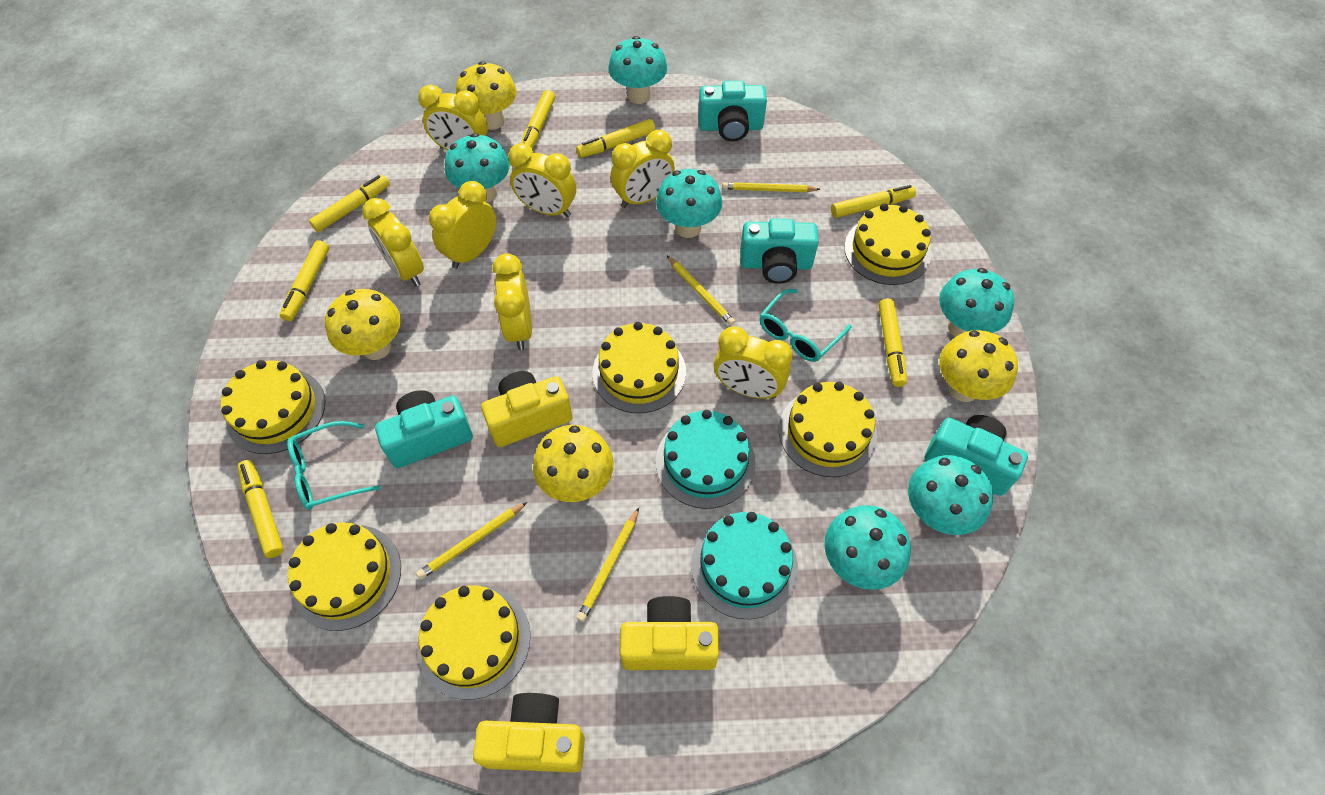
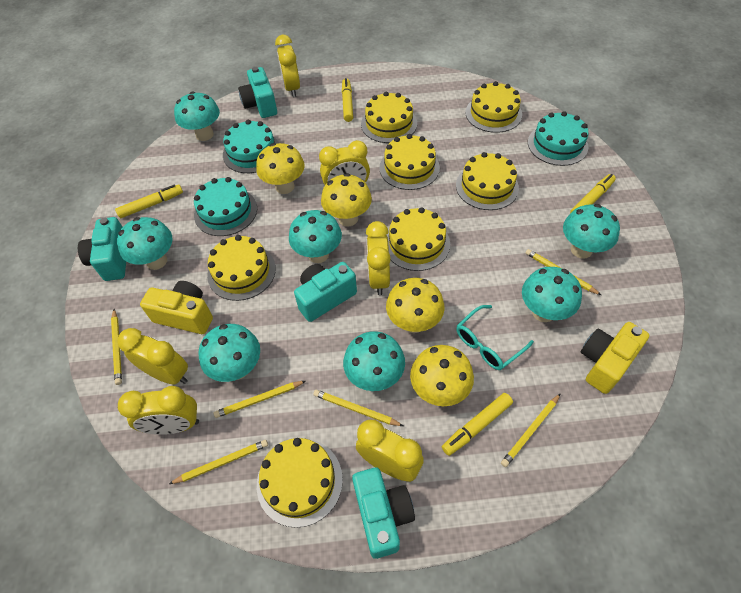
turquoise cake: [656,410,756,509] [691,512,798,619] = 2 -> [194,177,257,236] [223,120,279,173] [528,111,588,166] = 3
turquoise glasses: [287,421,381,510] [760,289,852,362] = 2 -> [456,305,534,370] = 1
turquoise mushroom: [445,133,510,203] [609,36,667,104] [656,169,722,238] [824,505,911,590] [908,455,993,535] [939,268,1014,337] = 6 -> [117,217,173,270] [174,91,220,141] [199,324,260,382] [289,210,342,263] [343,331,405,391] [522,267,582,322] [563,204,620,259] = 7
yellow cake: [221,360,325,454] [288,522,401,631] [417,585,531,700] [592,322,686,413] [779,382,877,477] [844,204,931,285] = 6 -> [207,235,276,301] [257,438,343,528] [361,92,417,143] [379,134,440,190] [387,207,450,271] [456,152,519,210] [465,81,522,133] = 7
yellow camera: [473,693,585,773] [481,371,572,447] [620,596,719,670] = 3 -> [140,281,213,334] [581,322,650,394] = 2
yellow clock: [362,198,424,287] [418,85,488,150] [429,181,496,269] [493,253,532,350] [508,143,576,217] [611,130,675,208] [714,326,793,399] = 7 -> [117,328,188,385] [118,386,199,435] [275,35,300,97] [319,140,370,185] [356,420,424,482] [366,221,391,295] = 6
yellow marker: [237,460,284,558] [279,241,329,321] [309,175,390,232] [521,90,555,149] [576,119,655,158] [831,185,916,218] [879,298,907,387] = 7 -> [115,184,183,218] [342,78,353,122] [442,393,513,456] [570,174,616,213] = 4
yellow pencil: [416,502,527,580] [577,508,639,622] [667,256,735,326] [722,182,820,192] = 4 -> [111,309,122,385] [169,440,268,484] [214,381,306,418] [313,390,403,426] [501,393,561,467] [525,249,601,295] = 6

